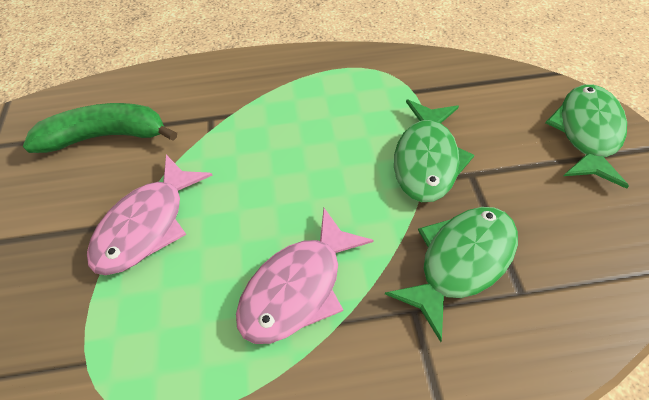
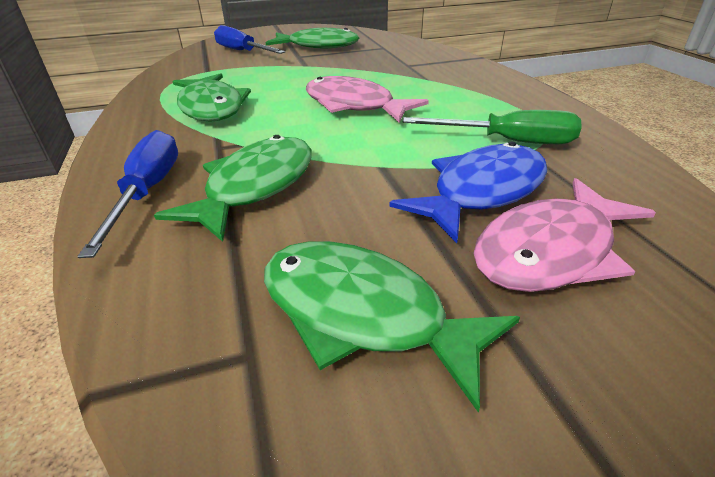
blue fish: none = 0 -> [389,141,547,243] = 1
blue screwdriver: none = 0 -> [77,130,178,258] [214,25,285,54] = 2
green banana: [23,103,177,153] = 1 -> none = 0
green fish: [385,207,518,342] [394,99,474,202] [546,84,629,189] = 3 -> [154,135,312,242] [173,73,251,122] [264,241,520,413] [266,28,359,48] = 4
green screwdriver: none = 0 -> [403,110,582,144] = 1

